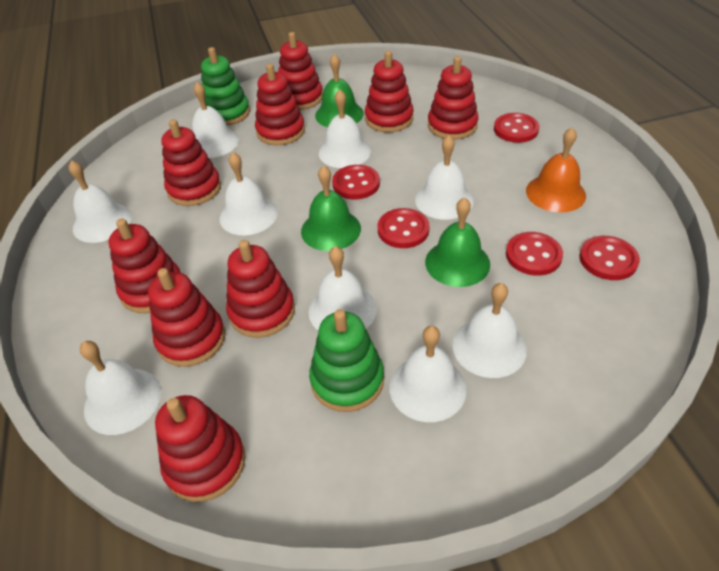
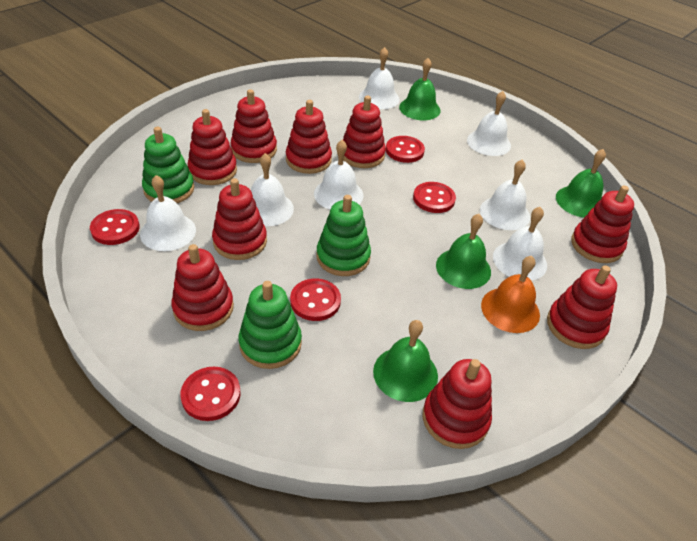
green bell: [301,165,361,251] [315,54,364,127] [425,197,490,287] = 3 -> [373,320,438,402] [399,58,441,120] [436,214,491,289] [556,149,606,218] = 4
green stacking toy: [201,47,250,126] [309,309,384,412] = 2 -> [142,127,194,203] [239,281,302,369] [316,195,371,276] = 3
white bell: [69,160,132,243] [80,341,161,435] [192,82,239,158] [220,152,278,235] [308,246,377,330] [319,89,371,168] [390,326,467,422] [415,135,474,220] [452,283,527,378] = 9 -> [140,175,196,251] [251,153,294,226] [314,140,363,209] [359,47,400,109] [467,91,511,156] [480,159,530,230] [493,207,547,281] = 7

